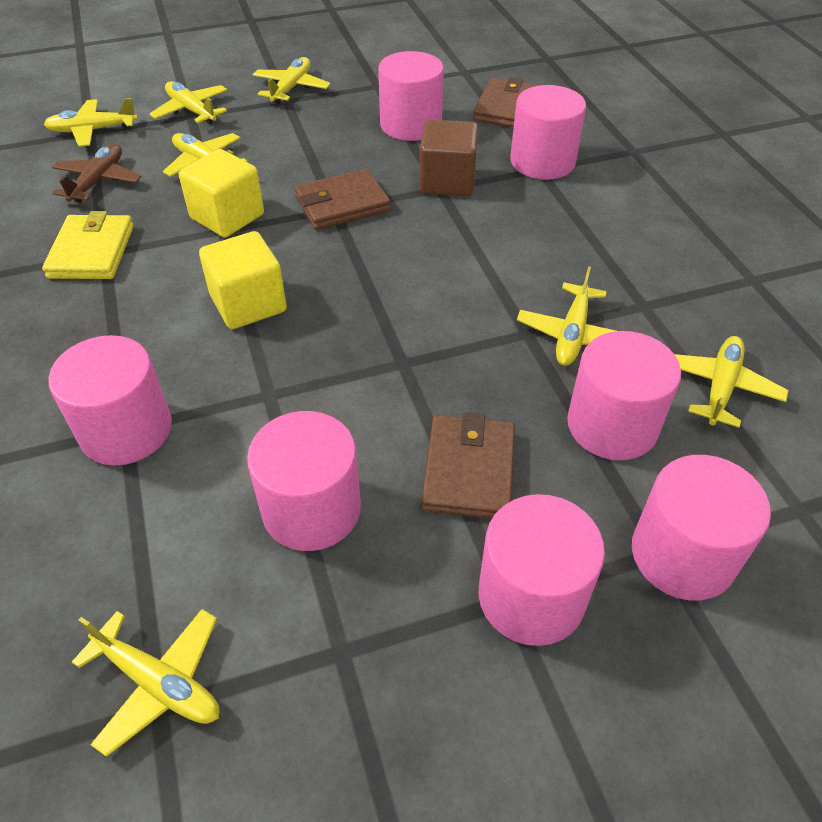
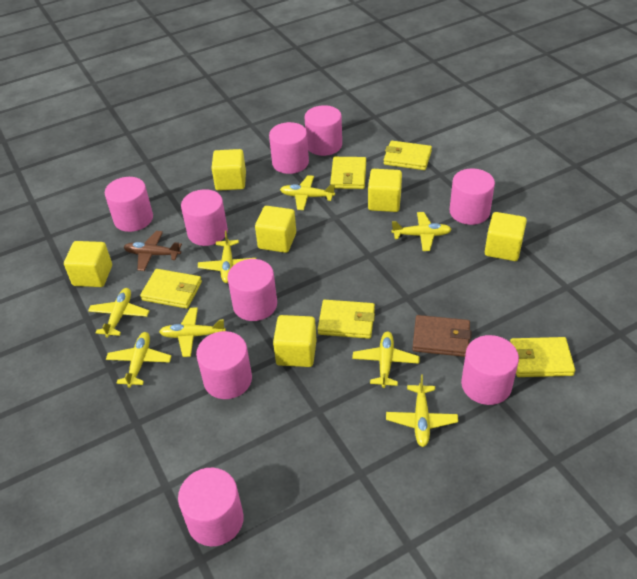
brown cube: [419,120,478,196] = 1 -> none = 0
brown wallet: [294,169,390,230] [421,412,515,519] [473,77,539,128] = 3 -> [412,315,472,357] = 1
pink cylinder: [48,335,172,466] [247,411,361,551] [378,51,444,141] [478,494,605,646] [510,85,586,180] [567,331,681,460] [632,455,771,600] = 7 -> [105,177,153,232] [178,468,244,546] [181,189,228,246] [196,331,252,399] [227,259,277,321] [269,122,309,174] [305,105,342,156] [449,169,495,225] [461,335,519,405] = 9
yellow cube: [179,149,264,237] [199,231,287,329] = 2 -> [64,241,112,287] [211,149,246,191] [255,206,296,253] [273,315,317,367] [368,169,402,212] [485,212,527,261] = 6
yellow plane: [44,98,138,147] [72,609,220,757] [150,81,227,124] [163,133,248,177] [253,57,330,104] [517,266,616,366] [675,336,789,428] = 7 -> [88,288,149,338] [106,332,171,388] [159,307,226,357] [198,230,256,283] [280,175,335,210] [352,332,420,388] [386,375,458,447] [391,212,452,251] = 8
yellow wallet: [42,211,134,279] = 1 -> [140,269,202,309] [318,300,375,339] [330,157,366,189] [384,141,432,170] [510,337,575,377] = 5

